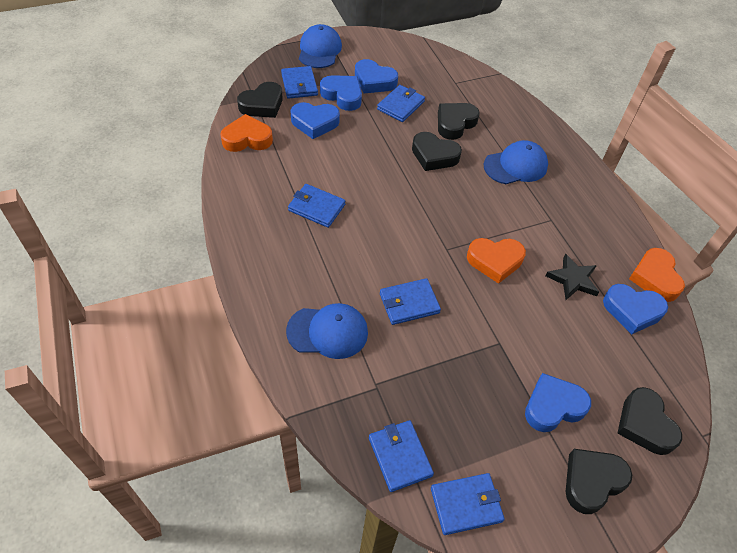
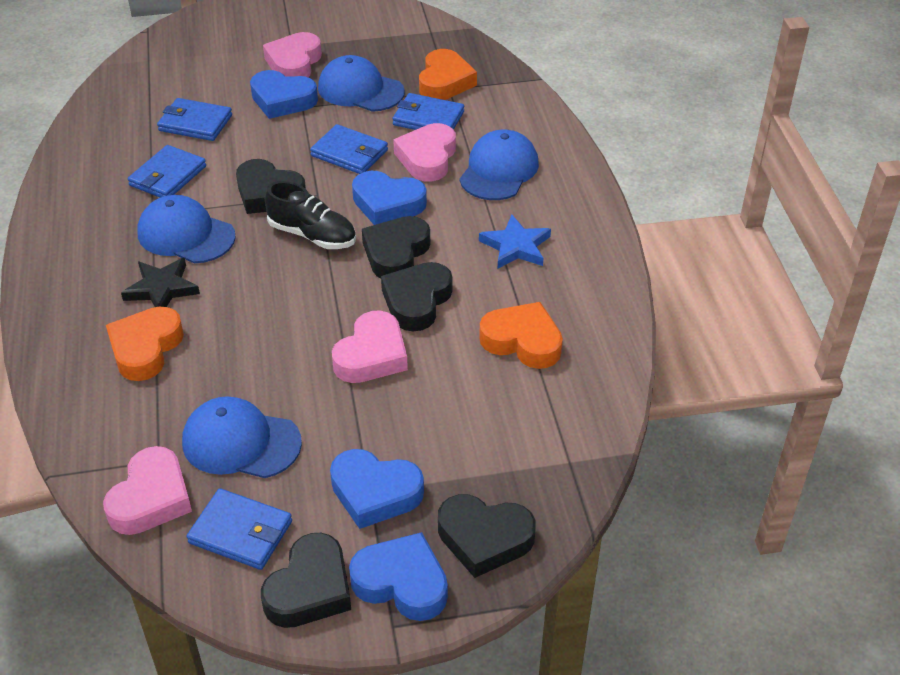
black shoe: none = 0 -> [265,181,356,249] = 1
blue cap: [286,303,368,359] [299,24,342,68] [484,140,548,184] = 3 -> [137,195,236,263] [182,396,302,478] [318,55,405,112] [460,130,539,200] = 4
blue heart: [290,102,340,139] [320,75,362,111] [355,59,398,93] [525,373,591,432] [603,284,668,334] = 5 -> [250,70,318,119] [330,449,424,529] [349,532,448,621] [352,171,427,225] = 4
blue star: none = 0 -> [479,215,551,269] = 1
blue wallet: [281,66,318,99] [288,184,346,228] [369,420,434,492] [377,85,425,122] [380,278,441,325] [431,473,505,535] = 6 -> [128,145,206,197] [157,98,232,141] [186,488,292,570] [310,124,388,174] [392,93,464,130] = 5
pink heart: none = 0 -> [103,446,192,535] [263,32,322,77] [332,311,408,383] [393,123,456,182] = 4

